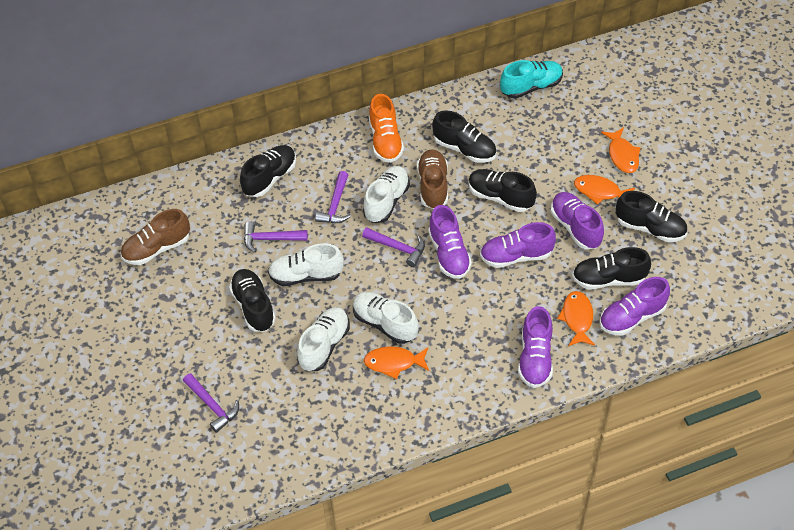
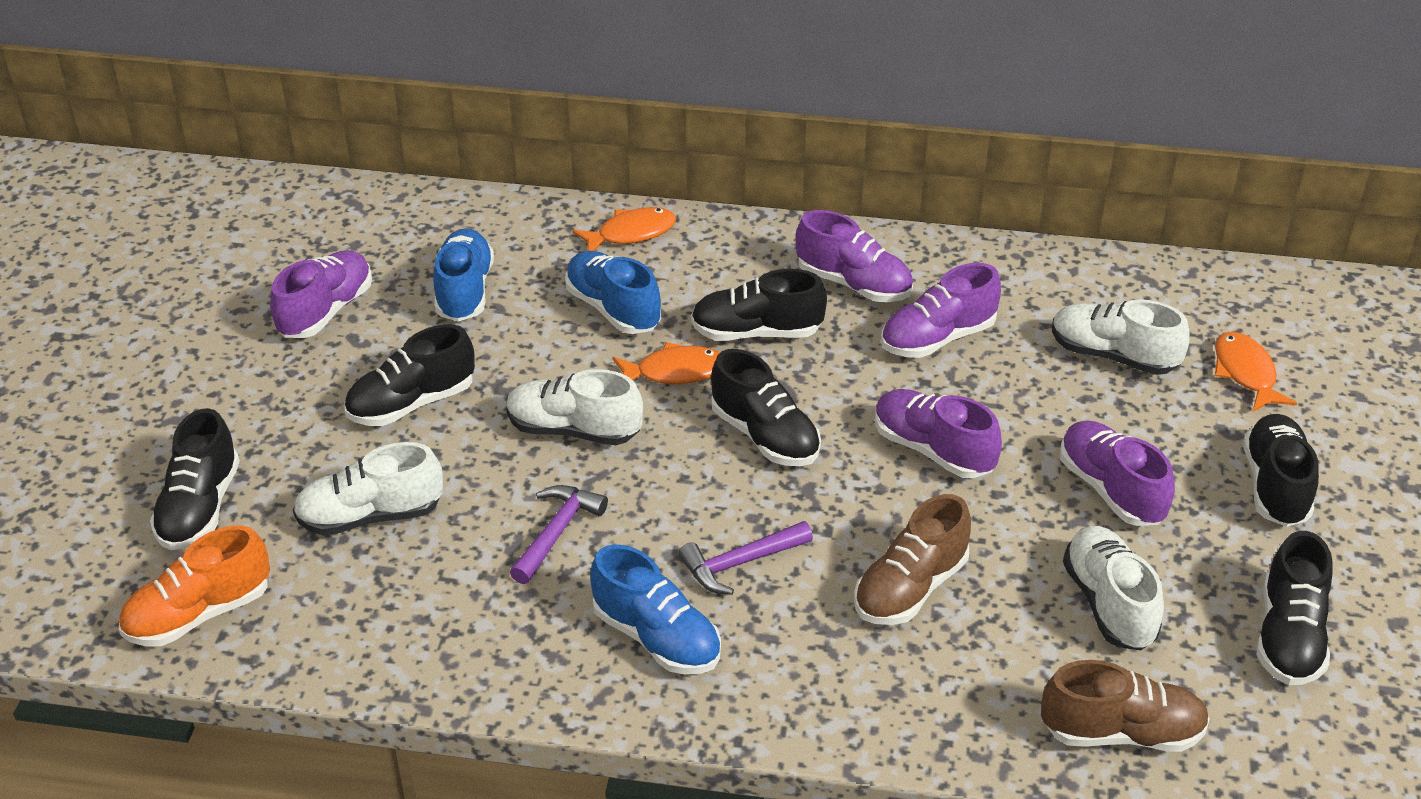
blue shoe: none = 0 -> [433,228,494,322] [565,251,661,334] [590,544,721,674] = 3
orange fish: [364,346,429,379] [557,291,595,346] [574,175,635,205] [601,127,641,173] = 4 -> [572,207,676,251] [612,342,720,384] [1215,332,1297,412] = 3
purple hammer: [183,373,239,433] [244,222,308,253] [315,171,351,223] [362,227,425,267] = 4 -> [510,485,608,584] [678,521,813,595] = 2
turquoise shoe: [500,60,563,99] = 1 -> none = 0

